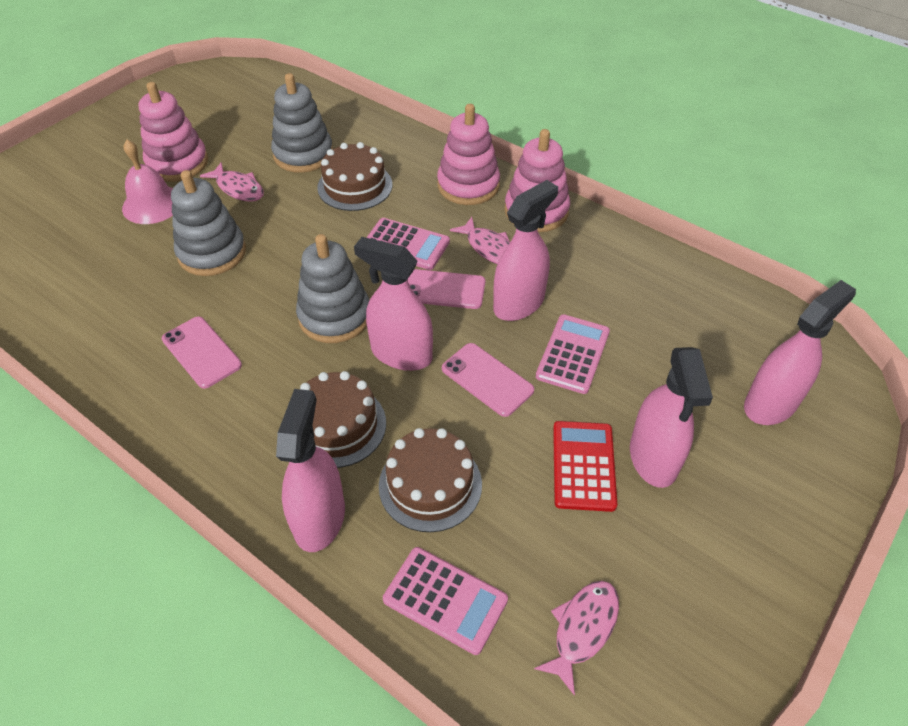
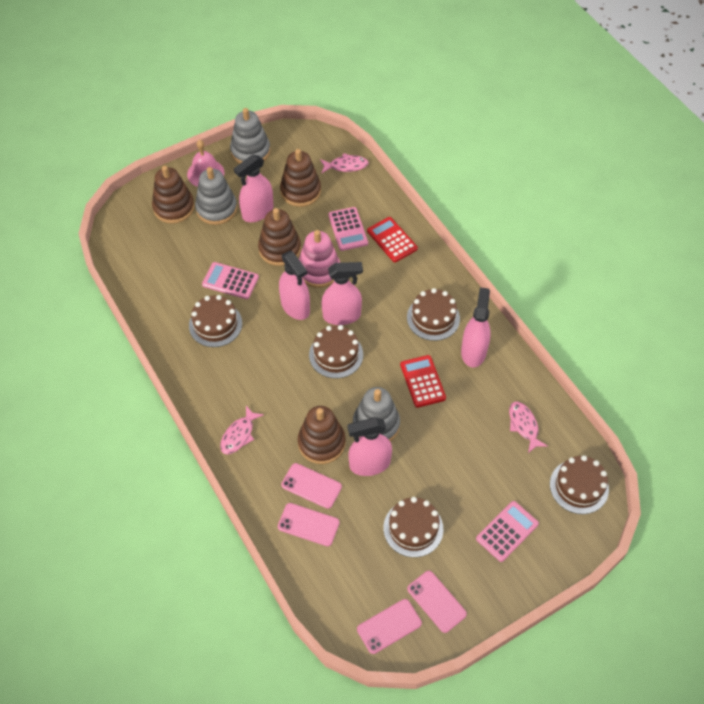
brown cake: [300,371,386,468] [317,142,392,211] [379,428,482,532] = 3 -> [189,295,242,347] [309,325,363,378] [384,497,443,557] [407,288,460,341] [550,455,609,514] = 5
brown stacking toy: none = 0 -> [152,166,194,224] [258,208,301,266] [280,149,321,207] [298,406,346,464] = 4
pink phone: [162,317,242,389] [408,269,485,309] [442,343,534,417] = 3 -> [278,503,339,546] [281,463,342,509] [357,599,422,654] [407,571,467,633] = 4
pink stacking toy: [138,82,208,182] [437,104,500,205] [505,129,570,232] = 3 -> [299,230,340,288] = 1
red calculator: [553,421,617,512] = 1 -> [367,217,418,262] [400,355,446,408] = 2

